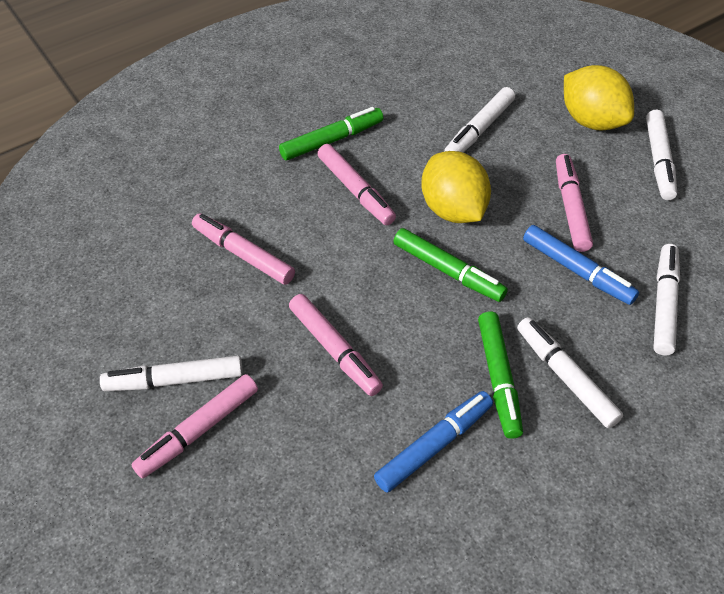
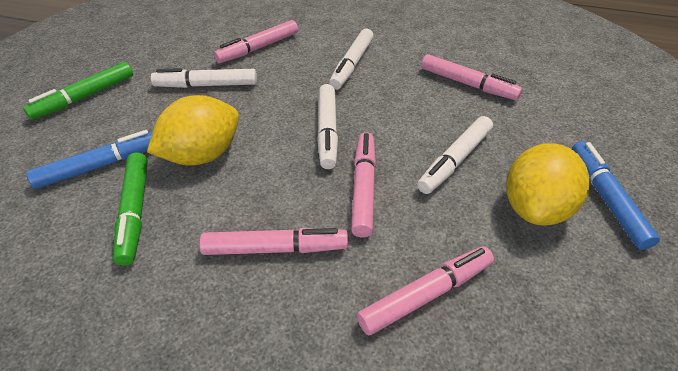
green marker: [279,107,383,160] [393,228,508,302] [478,311,523,439] = 3 -> [23,62,133,120] [113,152,148,266] = 2
white marker: [100,356,243,391] [444,87,515,152] [517,317,623,428] [646,110,677,200] [653,244,680,356] = 5 -> [151,68,257,88] [317,84,338,169] [329,29,374,90] [417,116,493,194] = 4

